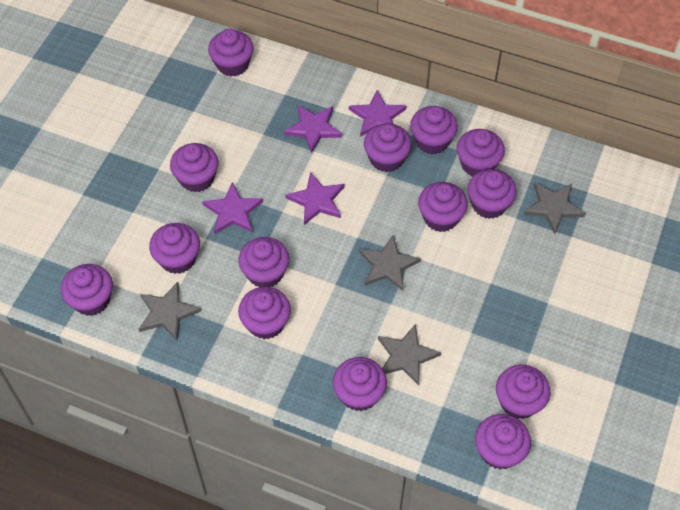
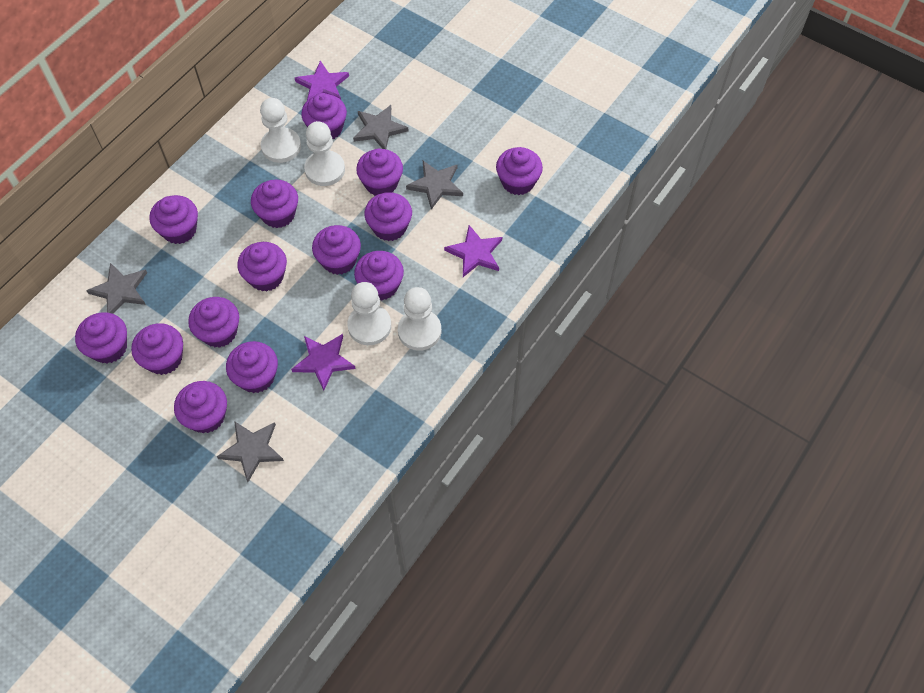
purple star: [202,182,263,234] [284,105,342,153] [285,172,344,225] [349,90,406,137] = 4 -> [291,334,356,391] [295,61,349,100] [444,225,502,277] = 3
white pawn: none = 0 -> [260,98,301,163] [304,121,345,186] [347,282,391,345] [398,287,442,351] = 4

